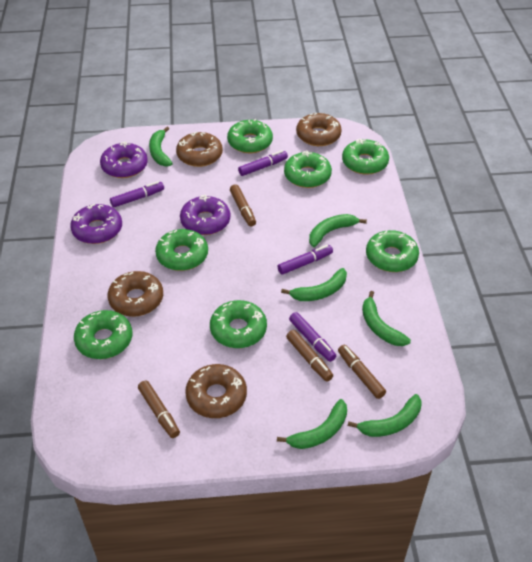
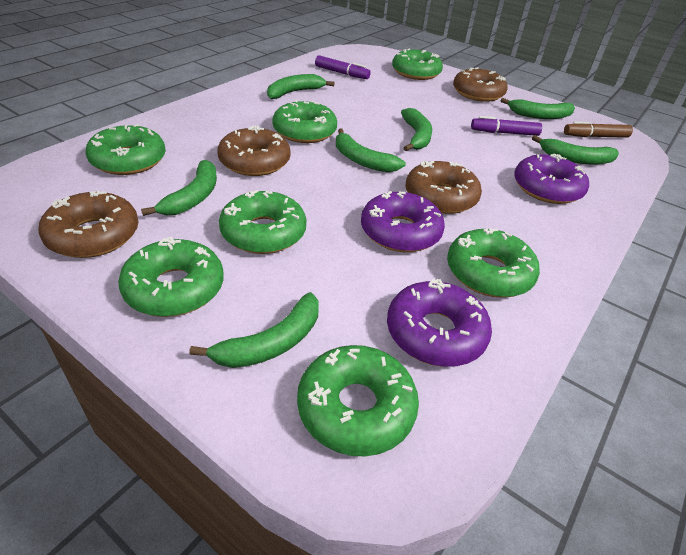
brown marker: [138,381,180,438] [230,184,256,226] [286,330,333,382] [338,345,386,399] = 4 -> [564,121,633,138] = 1
green banana: [149,127,173,166] [277,399,347,449] [281,268,347,301] [309,214,367,247] [348,394,422,437] [362,291,411,346] = 6 -> [141,160,217,216] [189,292,319,368] [267,74,334,99] [336,129,406,172] [401,108,432,151] [501,98,575,119] [532,135,619,165] = 7
purple marker: [110,181,164,208] [238,150,288,176] [278,245,333,275] [289,312,336,362] = 4 -> [315,55,371,79] [471,116,542,136] = 2

